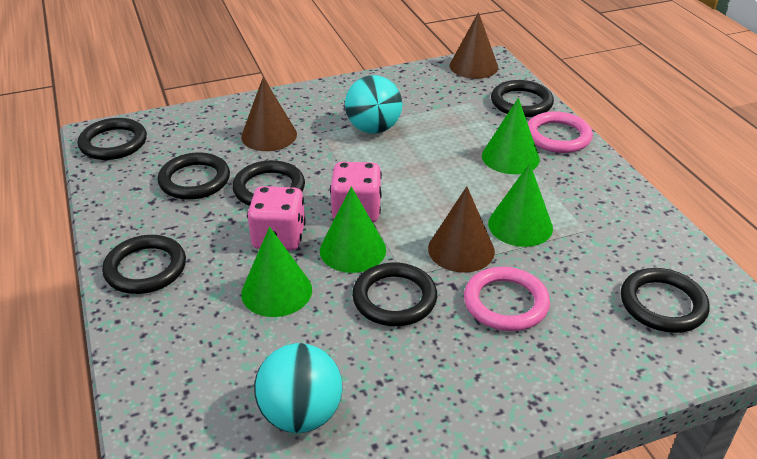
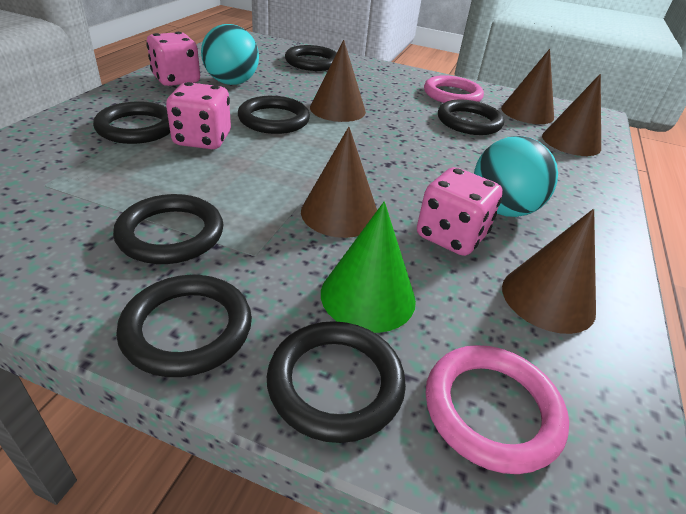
brown cone: [241,77,297,151] [428,186,495,273] [450,12,498,79] = 3 -> [301,127,377,238] [310,40,366,122] [501,49,554,124] [502,209,596,334] [542,74,601,156] = 5
green cone: [241,227,312,317] [320,187,386,273] [482,98,540,174] [488,163,553,247] = 4 -> [321,202,416,333] = 1
pink dice: [247,186,306,250] [330,162,382,222] = 2 -> [146,32,200,86] [166,82,231,149] [417,167,503,256] = 3

